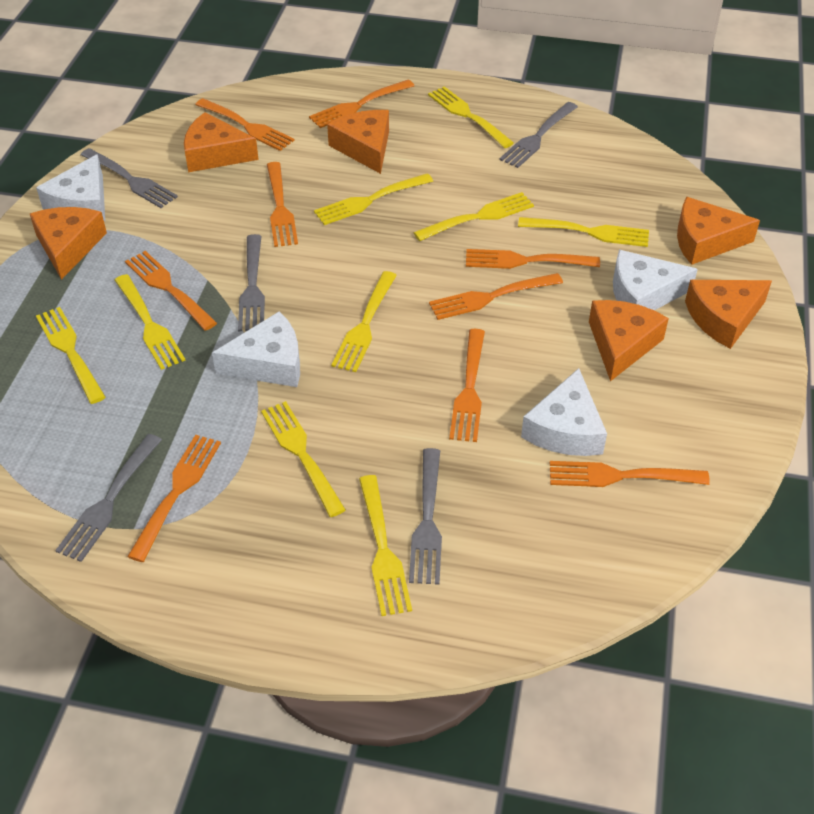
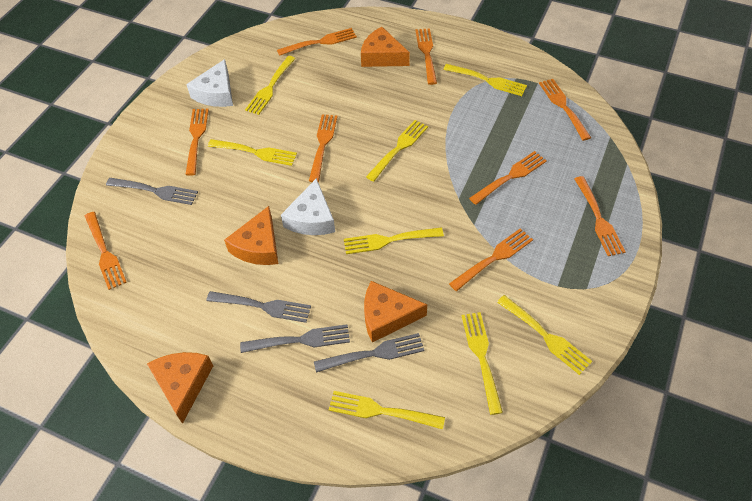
grey fork: [55,434,162,562] [81,148,178,208] [238,234,265,331] [409,448,442,585] [499,102,578,168] = 5 -> [106,178,198,205] [206,291,311,323] [240,324,350,353] [314,333,424,373] = 4
orange cheese: [30,207,107,280] [184,112,259,172] [327,110,389,174] [589,300,669,381] [677,197,760,265] [685,280,772,349] = 6 -> [147,352,213,424] [224,206,278,265] [361,27,410,67] [364,281,427,343] = 4
white cheese: [36,154,105,221] [212,312,300,387] [521,368,607,456] [613,250,698,310] = 4 -> [186,59,233,107] [281,178,335,235] = 2
yellow fork: [36,307,106,404] [115,274,186,370] [261,401,346,517] [314,173,433,225] [331,271,397,372] [359,475,412,616] [413,192,534,241] [428,86,514,148] [518,217,649,247] = 9 -> [208,139,297,166] [245,56,296,115] [329,391,445,429] [344,227,444,254] [366,120,428,182] [443,64,527,96] [461,312,503,415] [497,295,592,375] = 8

